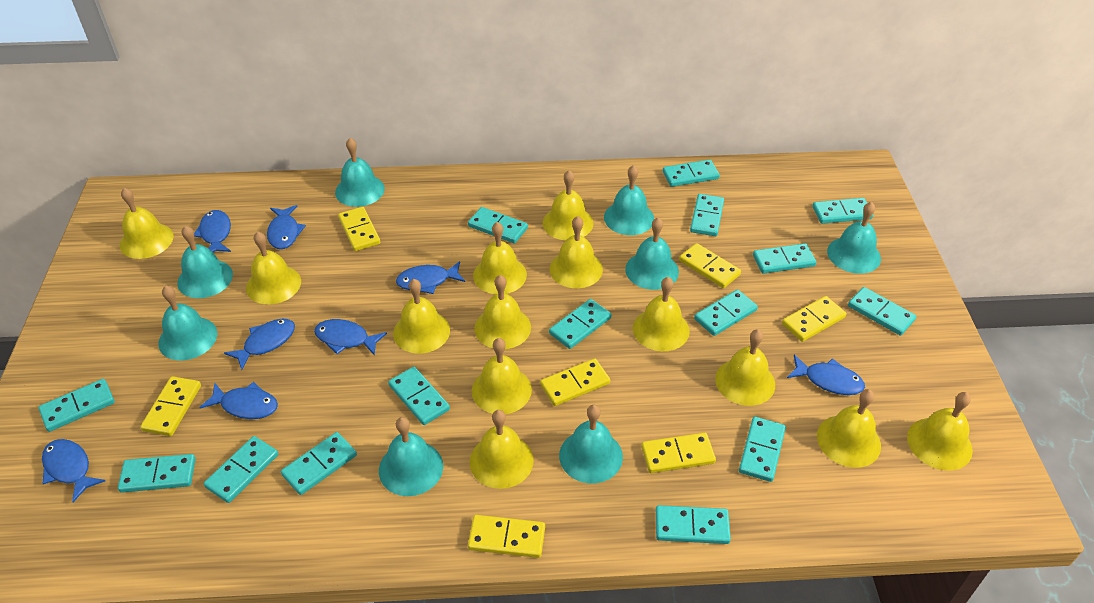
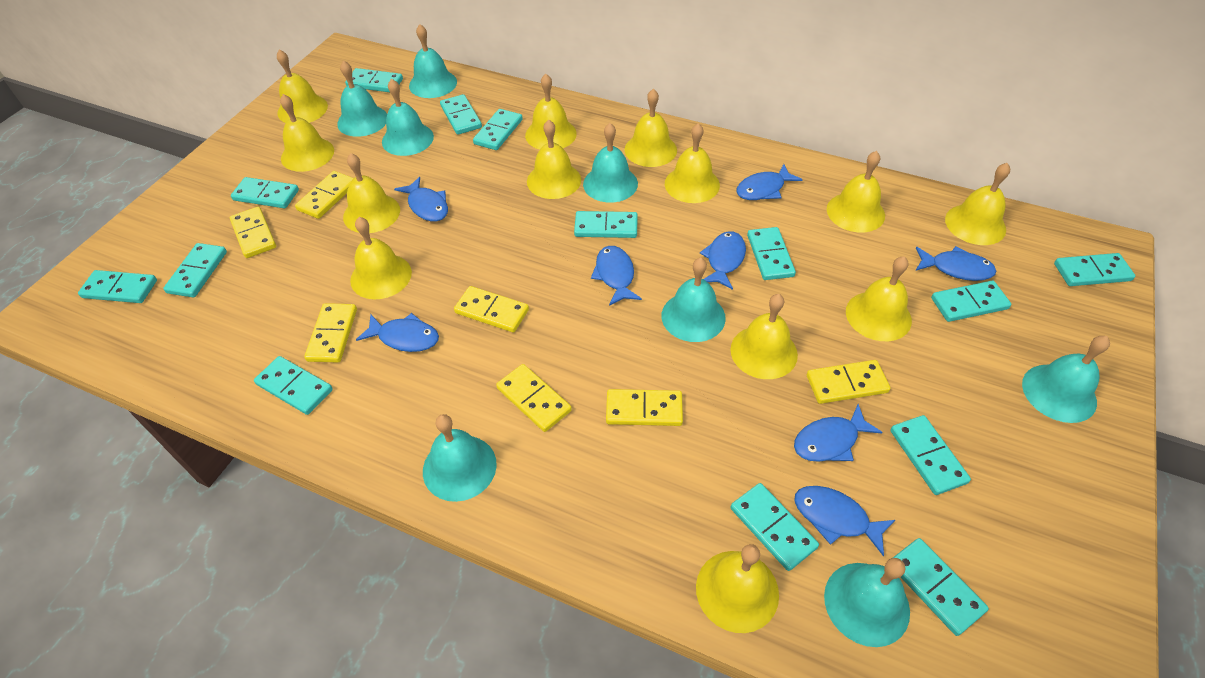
turquoise domino: [38,379,115,432] [118,454,196,493] [204,436,278,503] [281,432,357,495] [388,367,450,425] [468,207,528,243] [549,299,612,349] [656,505,731,544] [663,159,720,187] [690,194,724,236] [694,289,758,336] [739,416,786,482] [753,243,816,274] [812,198,873,224] [848,287,916,335] = 15 -> [78,270,157,303] [163,243,227,297] [231,177,299,208] [254,356,333,415] [345,68,403,92] [440,94,482,135] [473,109,523,150] [574,211,638,238] [731,483,819,571] [747,227,796,280] [890,415,971,495] [893,538,989,636] [931,281,1011,322] [1054,253,1135,286] = 14

